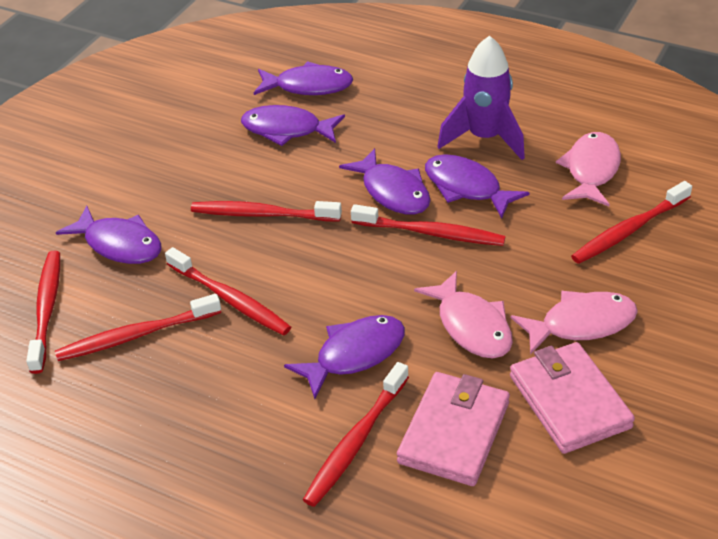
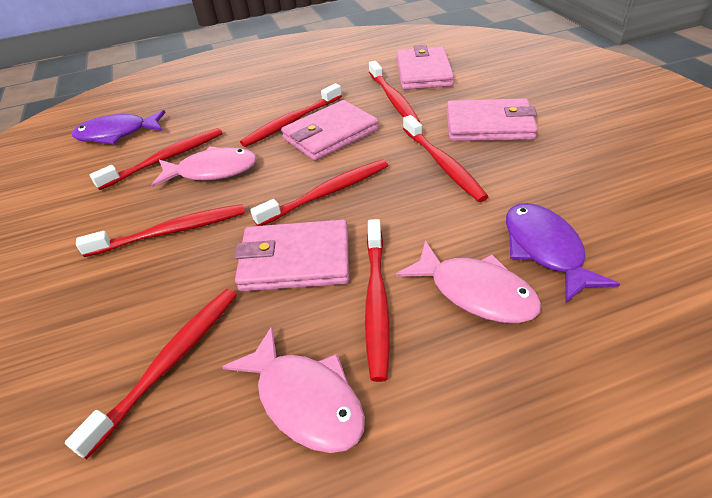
pink wallet: [397,372,510,486] [510,342,635,454] = 2 -> [235,220,349,292] [281,100,379,161] [397,45,454,90] [447,98,538,141] = 4
purple fish: [56,205,162,264] [241,105,345,146] [254,61,353,95] [284,315,405,399] [339,148,430,215] [425,154,530,219] = 6 -> [72,110,166,144] [506,203,620,303] = 2
purple rocket: [437,35,525,160] = 1 -> none = 0
red toothbrush: [26,251,60,374] [55,294,221,361] [165,247,291,336] [191,201,342,221] [303,362,409,507] [351,204,506,246] [571,181,692,264] = 7 -> [65,289,237,460] [76,204,245,257] [90,128,223,190] [240,83,342,147] [250,159,388,226] [365,219,390,382] [369,61,420,122] [403,115,489,202] = 8

